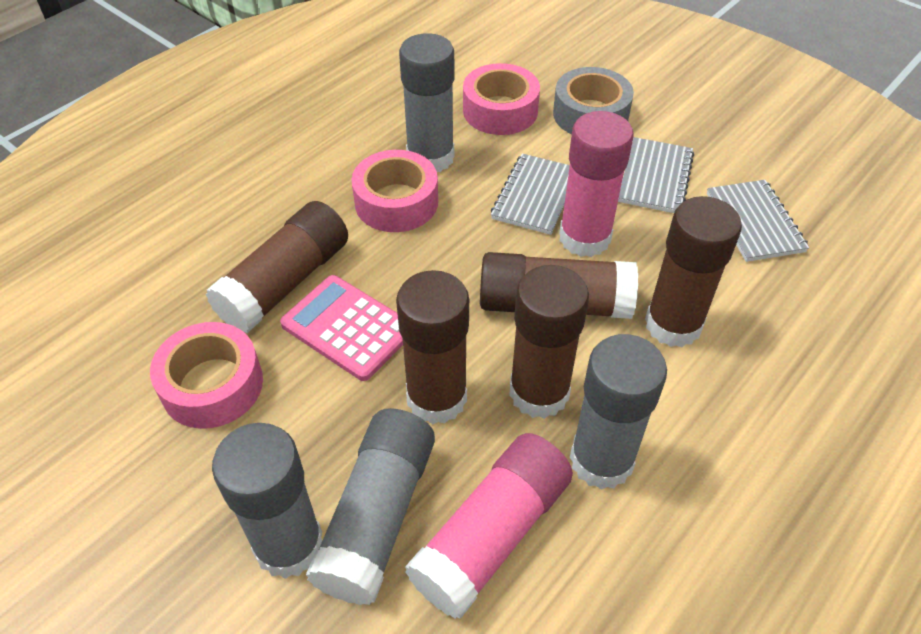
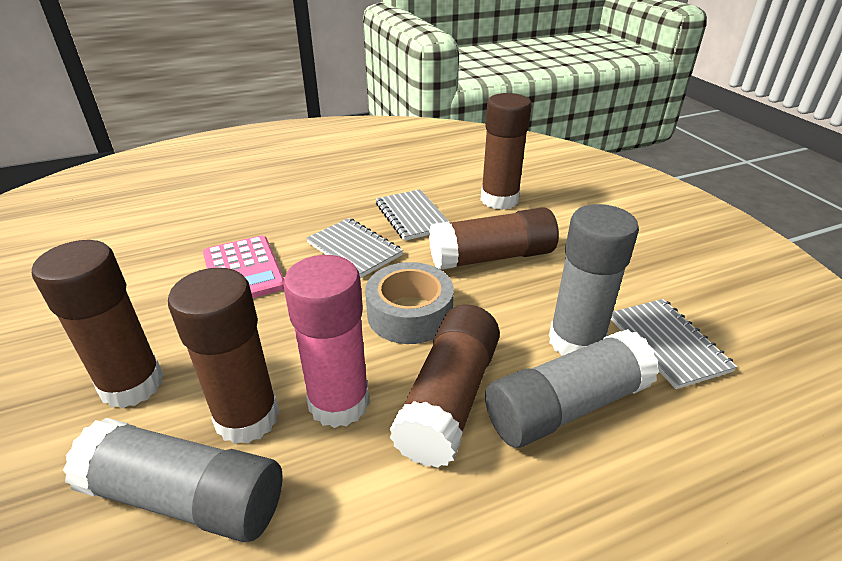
grey glue stick: [212,423,322,579] [306,408,435,605] [399,33,455,172] [570,334,667,490] = 4 -> [63,418,283,542] [485,329,659,448] [549,204,639,356] = 3
pink glue stick: [405,433,573,619] [559,111,633,257] = 2 -> [283,255,370,428] = 1
pink tape: [150,322,263,429] [352,150,438,232] [463,63,540,135] = 3 -> none = 0

